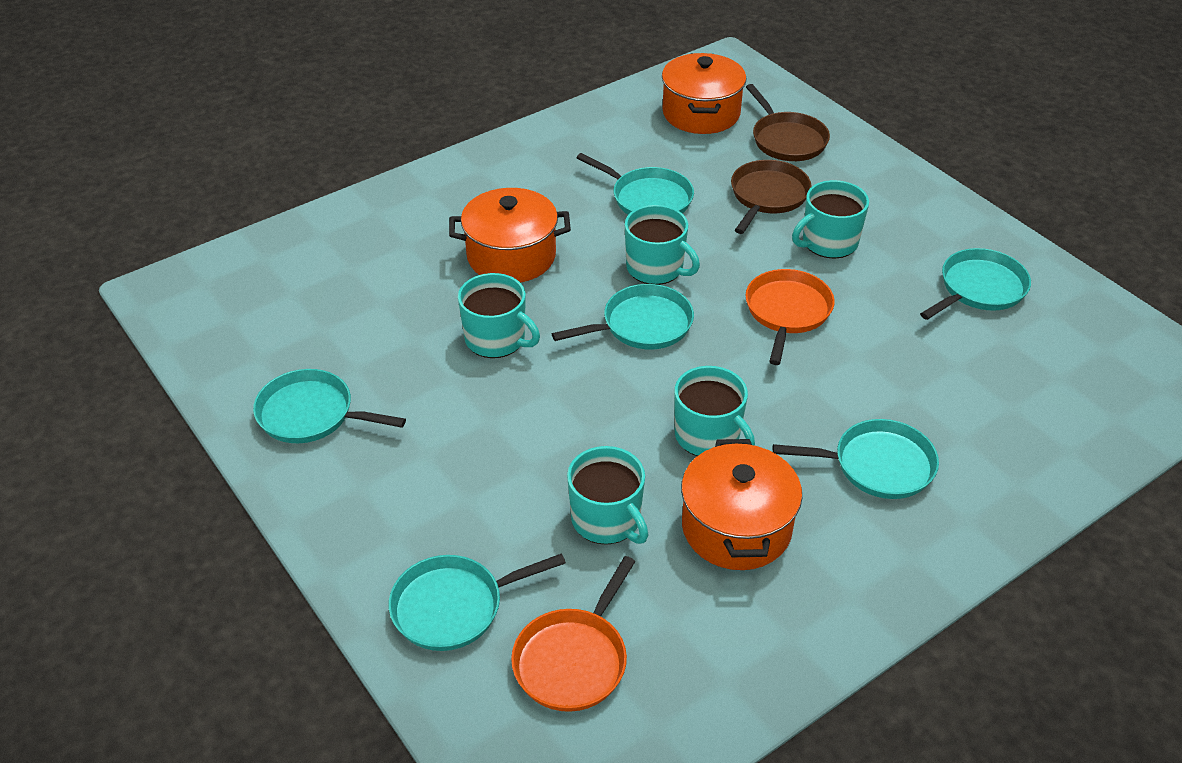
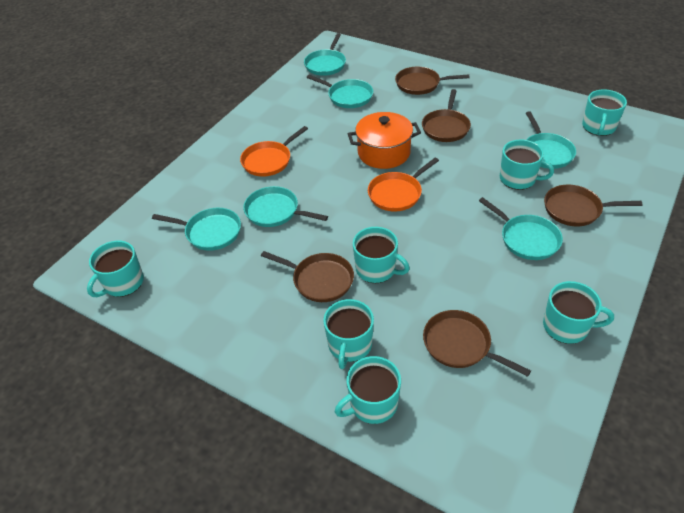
brown pan: [731,160,812,234] [746,84,830,161] = 2 -> [261,251,354,302] [395,67,469,95] [422,89,471,142] [423,310,531,377] [544,185,642,226] = 5
orange pot: [449,188,571,283] [662,53,746,134] [681,439,802,570] = 3 -> [348,112,421,169] = 1
turquoise mug: [458,273,540,358] [567,446,648,544] [625,205,700,285] [674,366,755,456] [792,180,869,259] = 5 -> [87,241,144,297] [323,299,374,369] [335,356,401,424] [353,227,410,283] [500,140,554,190] [543,281,614,344] [582,89,627,136] = 7

